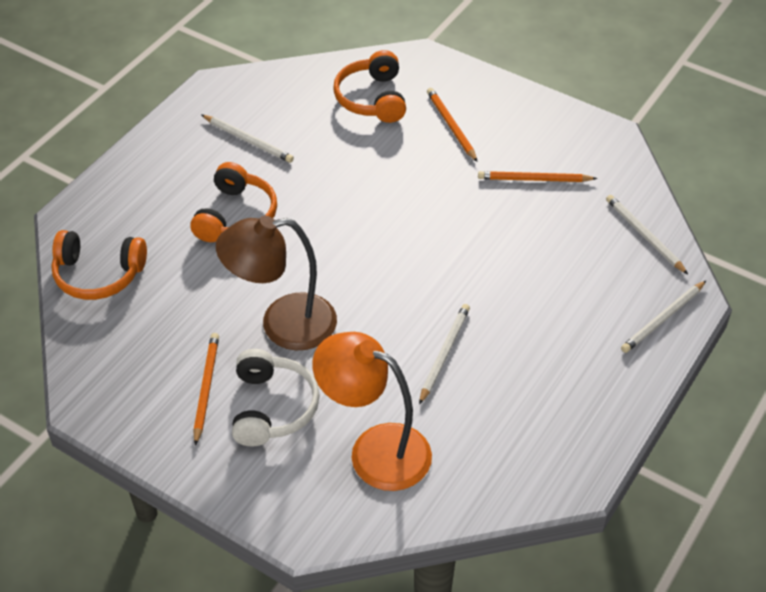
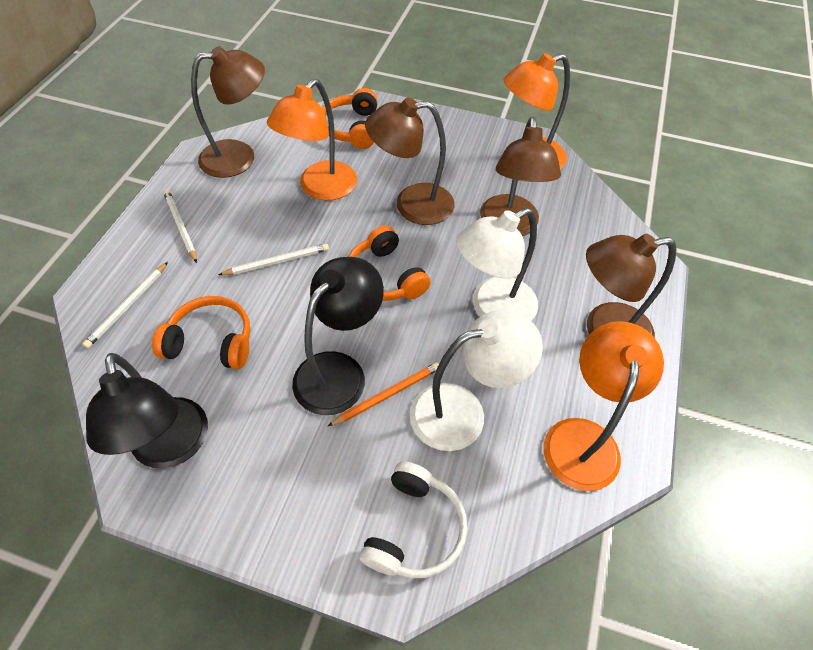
black lamp: none = 0 -> [86,353,208,468] [292,257,384,415] = 2
brown lamp: [216,216,337,350] = 1 -> [191,46,265,178] [365,97,454,225] [480,117,561,236] [586,234,676,338] = 4
orange lamp: [312,332,432,491] = 1 -> [267,79,357,201] [504,53,570,169] [543,321,664,491] = 3
orange pencil: [193,333,219,446] [427,88,478,162] [478,171,597,182] = 3 -> [328,362,439,426] = 1
white lamp: none = 0 -> [410,311,543,451] [456,208,538,321] = 2
white pencil: [202,115,294,163] [419,304,470,405] [606,195,688,274] [621,281,706,353] = 4 -> [82,262,168,348] [163,190,197,263] [218,244,329,275] = 3

